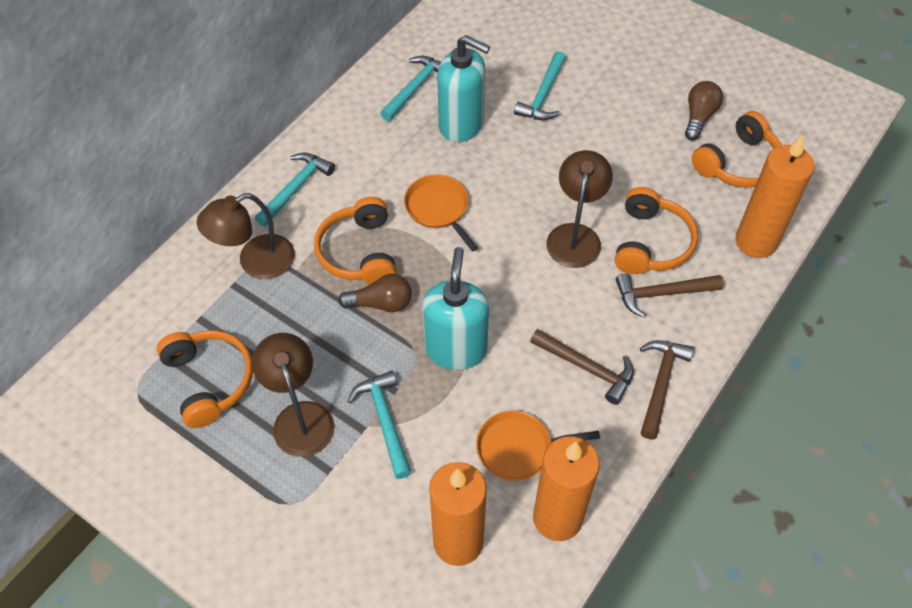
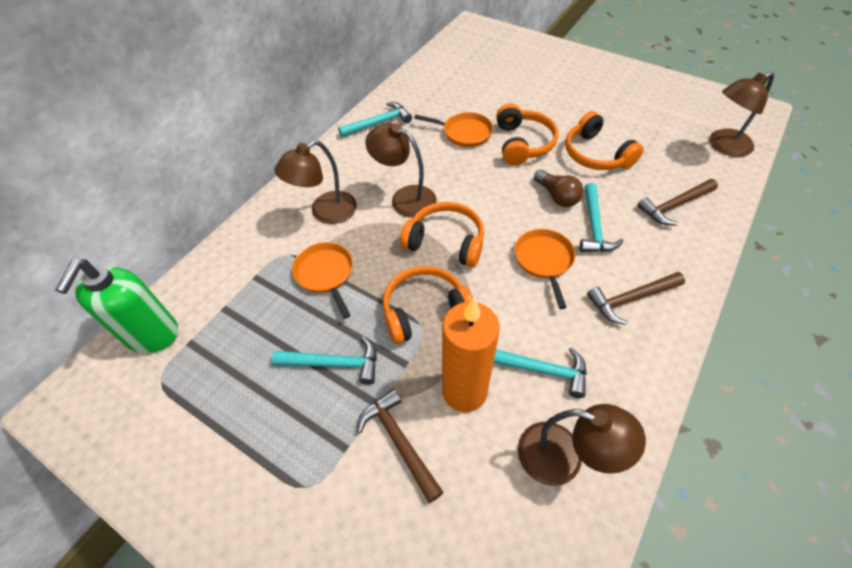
brown lamp: [197,193,295,279] [252,333,334,457] [546,150,613,268] = 3 -> [274,140,357,224] [365,123,437,218] [518,404,646,486] [710,72,774,157] = 4
brown light bulb: [338,274,412,312] [685,81,723,140] = 2 -> [534,170,583,207] = 1
green soap dispenser: none = 0 -> [55,259,178,353] = 1
orange candle: [429,462,487,566] [533,436,600,541] [735,135,815,258] = 3 -> [442,298,500,412] = 1
orange pan: [404,174,478,252] [476,411,600,481] = 2 -> [292,242,353,319] [414,112,493,147] [514,229,576,309] = 3
turquoise soap dispenser: [422,247,489,370] [437,35,490,142] = 2 -> none = 0

